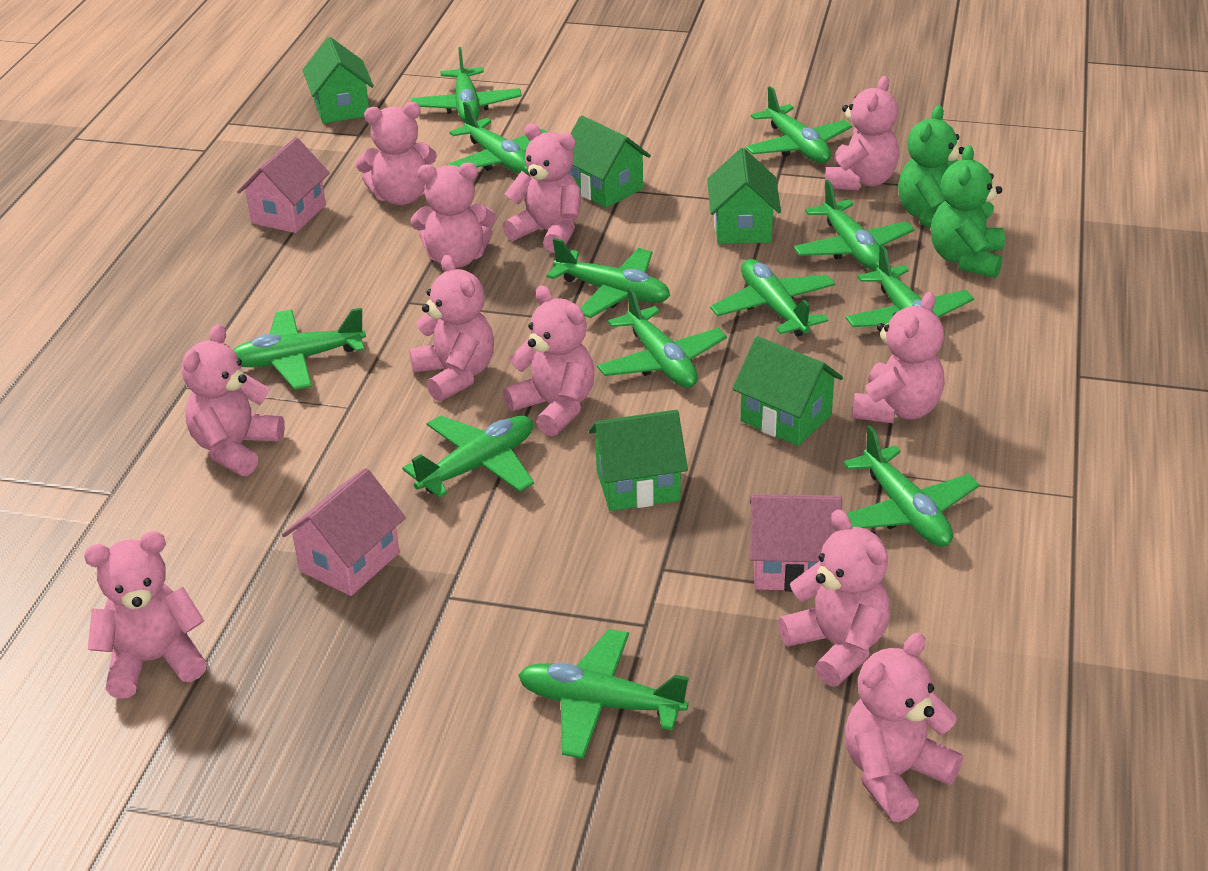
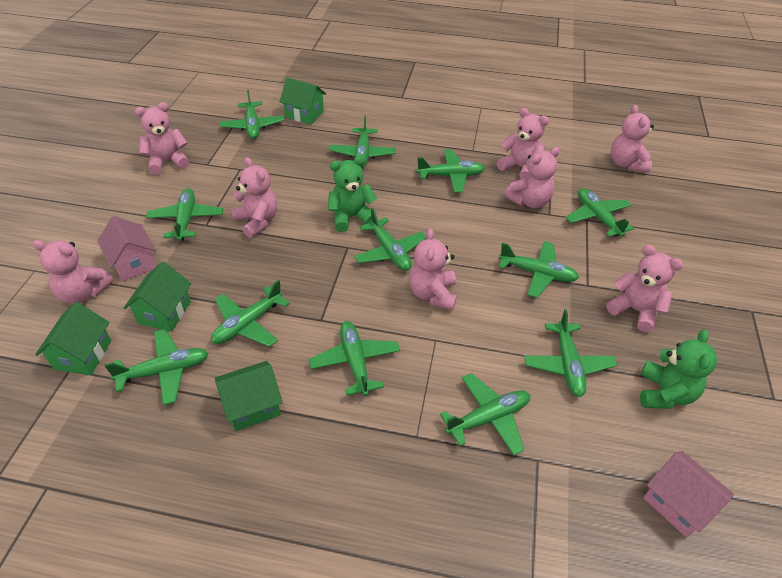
green house: [303,37,374,124] [569,116,651,208] [589,410,688,511] [707,148,781,244] [732,336,843,446] = 5 -> [35,302,111,375] [124,262,191,332] [215,361,283,431] [279,78,326,125] = 4
pink house: [237,137,330,233] [282,468,406,596] [750,494,842,592] = 3 -> [97,216,157,281] [643,451,734,538] = 2
pink teddy bear: [84,531,207,699] [182,324,285,476] [356,102,437,205] [409,255,494,402] [411,163,496,268] [502,124,581,253] [503,286,594,437] [778,509,890,686] [825,76,899,191] [845,633,963,822] [852,292,945,423] = 11 -> [33,240,113,304] [135,102,190,175] [231,157,277,238] [409,228,457,310] [497,108,549,179] [504,147,560,208] [606,245,683,332] [611,105,654,172] = 8

